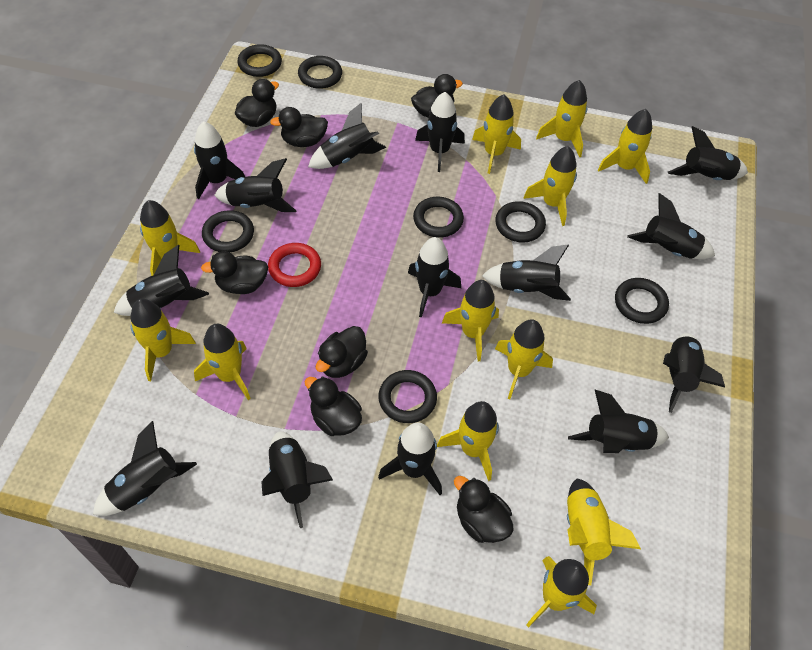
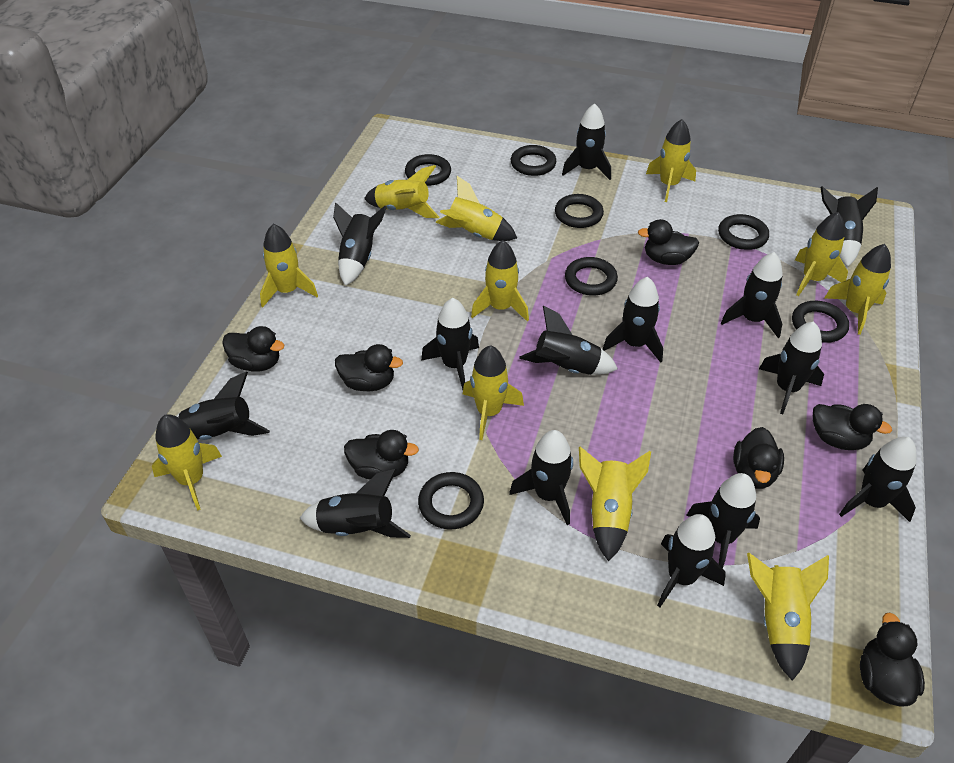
red ring: [268,243,321,287] = 1 -> none = 0
yellow rocket: [130,299,196,381] [140,200,200,276] [194,324,251,400] [437,401,499,481] [442,280,499,361] [472,94,521,174] [495,319,553,399] [523,146,577,226] [526,556,597,628] [536,80,587,158] [567,479,641,585] [598,109,652,184] = 12 -> [152,414,222,511] [260,224,318,307] [364,165,439,218] [436,176,517,241] [463,345,524,440] [471,240,529,322] [579,447,651,561] [646,119,696,202] [747,553,829,681] [795,212,848,296] [824,244,891,335] = 11

